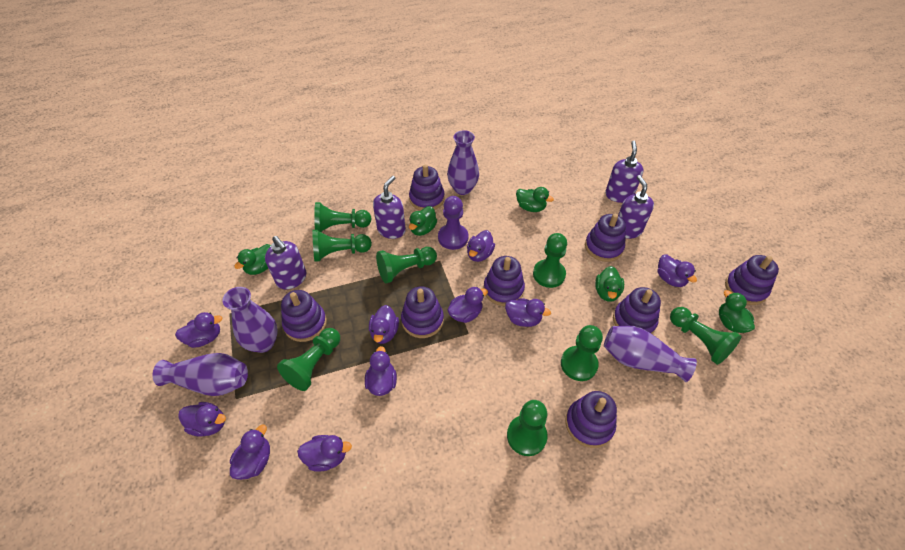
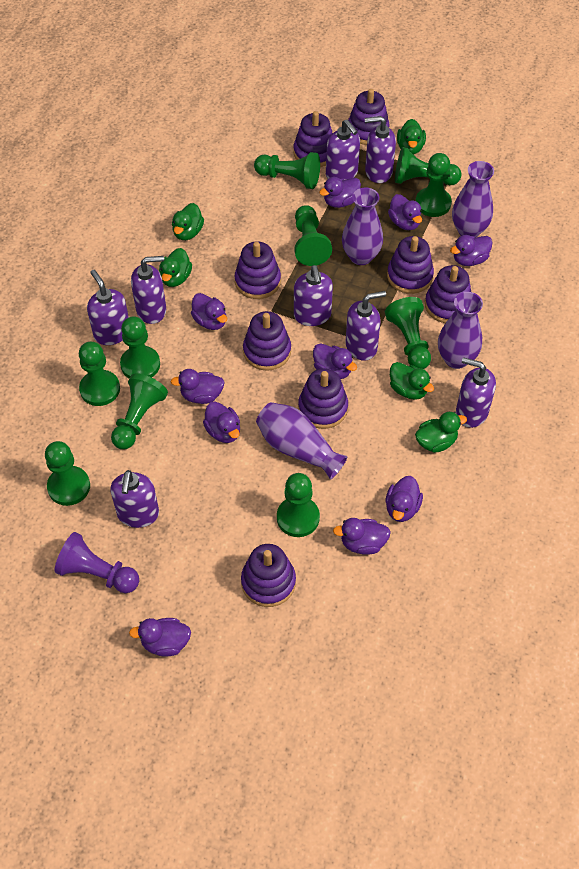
green pawn: [277,328,340,391] [312,229,372,262] [314,202,372,232] [376,247,437,283] [507,400,548,456] [533,233,567,288] [561,325,603,381] [670,307,742,365] = 8 -> [45,441,90,506] [79,342,120,406] [111,373,168,449] [120,316,160,378] [254,152,320,189] [277,473,320,537] [294,205,332,266] [385,297,431,369] [395,147,462,185] [416,153,452,217] = 10
purple soap dispenser: [265,236,307,289] [373,176,406,239] [605,141,644,203] [618,175,654,239] = 4 -> [87,270,129,345] [110,470,159,528] [131,256,166,324] [294,265,333,326] [326,119,360,180] [345,291,386,361] [365,116,396,183] [456,357,496,428] = 8

